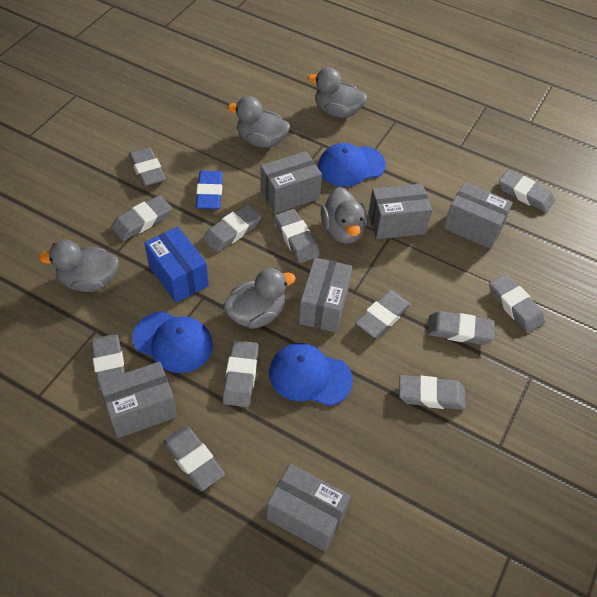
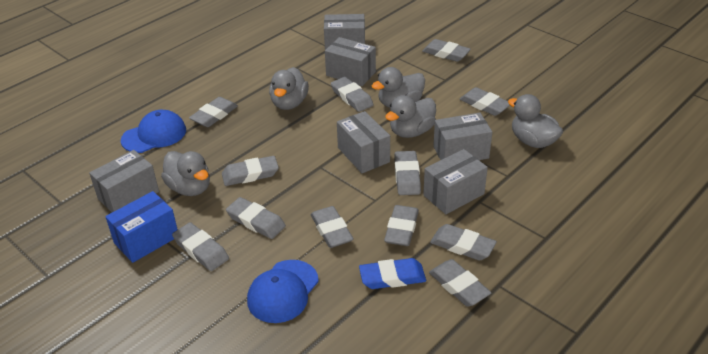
blue cap: [132,311,213,373] [269,343,353,406] [318,143,386,187] = 3 -> [121,110,186,153] [247,260,319,323] = 2

